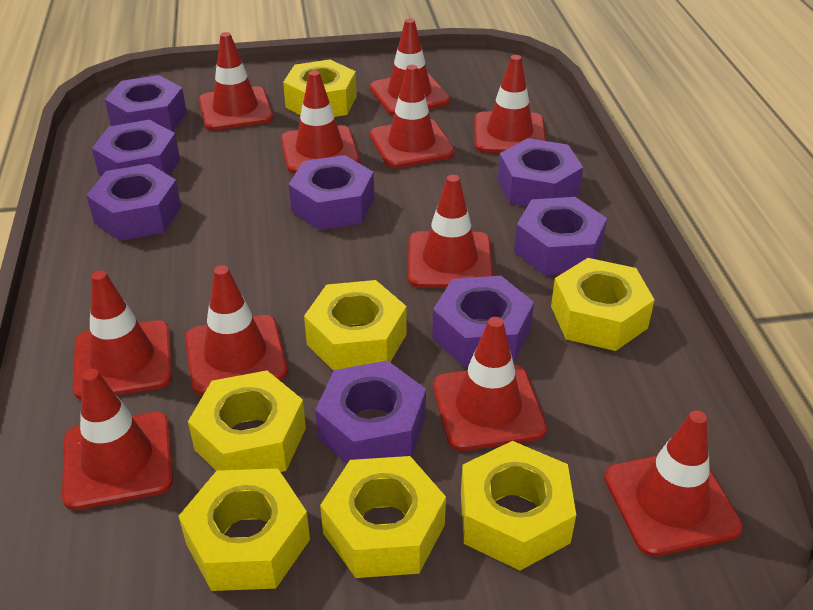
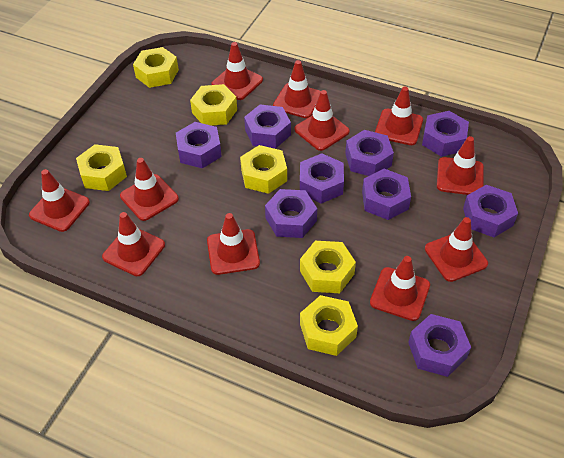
purple nut: [86,164,181,241] [92,120,180,176] [105,75,187,132] [289,155,374,230] [315,360,426,464] [432,276,534,367] [498,138,583,207] [514,197,607,275] = 8 -> [176,122,222,169] [244,105,291,148] [265,189,317,238] [300,153,344,204] [345,130,394,176] [362,169,411,220] [408,314,471,377] [422,111,469,157] [463,185,518,237] = 9
yellow nut: [179,468,310,591] [188,370,306,472] [283,60,357,117] [304,280,406,371] [320,456,446,578] [461,441,576,571] [551,258,655,351] = 7 -> [76,144,127,191] [133,47,179,88] [190,84,237,126] [240,145,287,194] [300,241,356,293] [300,295,358,356] = 6

